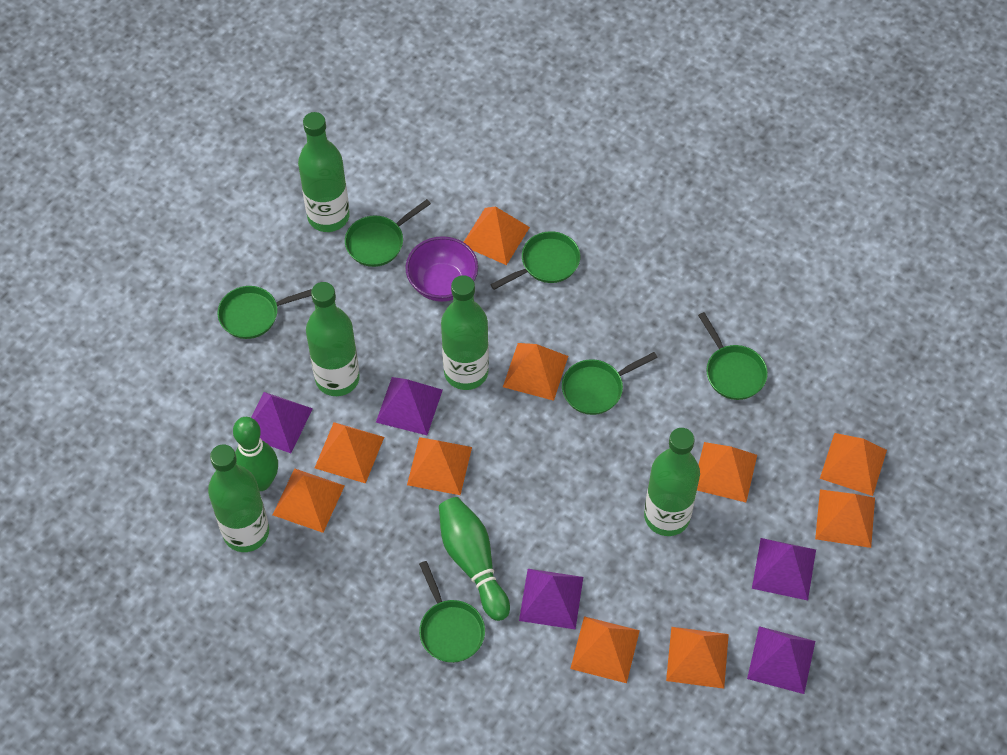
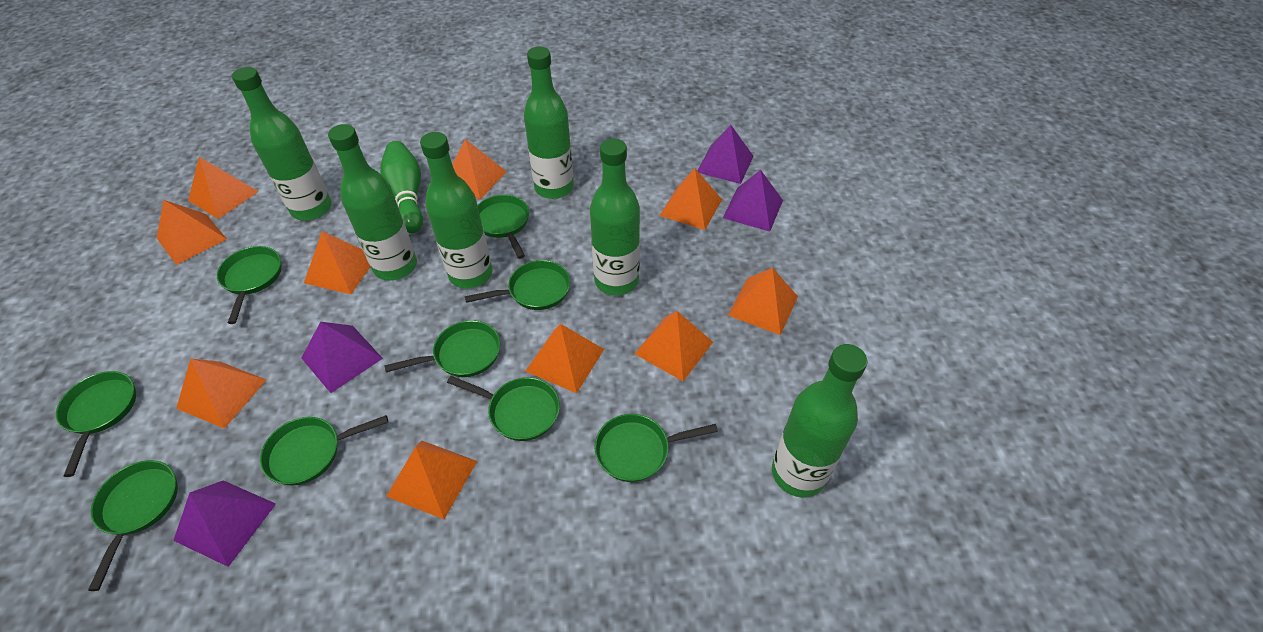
green bottle: [208,444,269,552] [298,112,350,232] [306,282,360,396] [441,275,489,390] [644,428,700,536] = 5 -> [232,67,332,220] [328,124,417,281] [420,132,492,289] [524,47,574,199] [590,138,640,295] [772,344,867,498] = 6
green bowling pin: [233,417,278,491] [439,497,510,621] = 2 -> [380,141,423,233] = 1
green pan: [218,286,312,339] [345,199,431,267] [419,561,485,663] [490,231,580,290] [562,352,658,415] [698,312,768,400] = 6 -> [56,371,136,477] [88,460,178,591] [217,246,282,324] [260,415,388,486] [384,320,500,377] [447,376,560,441] [465,260,570,310] [478,195,529,259] [594,414,718,482] = 9
purple bowl: [406,236,478,302] = 1 -> none = 0
purple pyramid: [251,392,313,453] [376,377,443,435] [519,569,583,630] [747,626,815,694] [752,538,816,601] = 5 -> [173,480,276,567] [301,322,383,393] [697,125,754,184] [723,170,783,231] = 4

